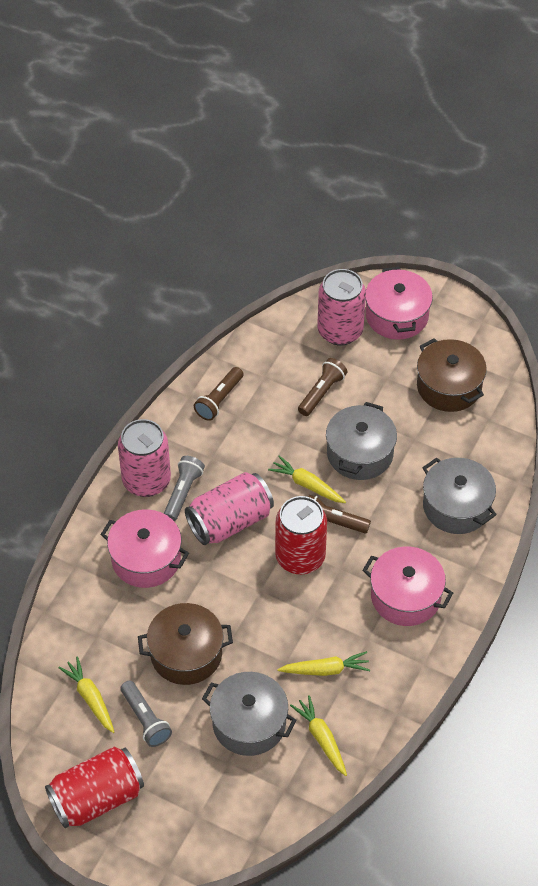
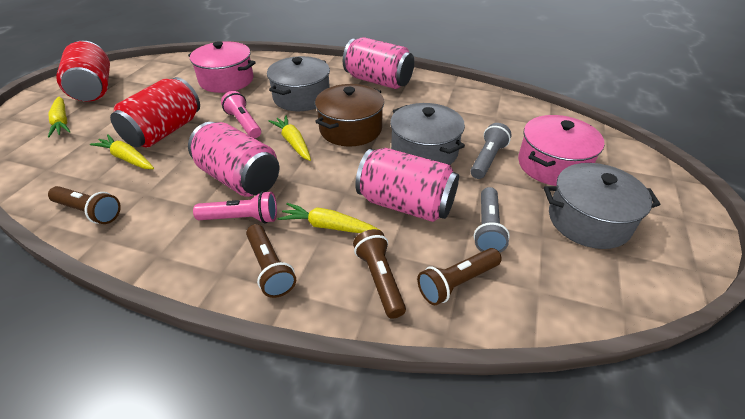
brown flashlight: [194,367,243,421] [298,358,348,416] [308,495,371,534] = 3 -> [48,186,121,224] [246,224,296,298] [353,229,406,319] [417,248,502,305] = 4
brown pot: [138,603,233,685] [417,338,487,412] = 2 -> [315,84,384,147] = 1
pink flashlight: none = 0 -> [193,191,277,223] [221,91,261,138] = 2
pink pot: [100,509,189,588] [362,547,453,626] [366,267,433,340] = 3 -> [188,41,256,93] [518,115,605,186] = 2

